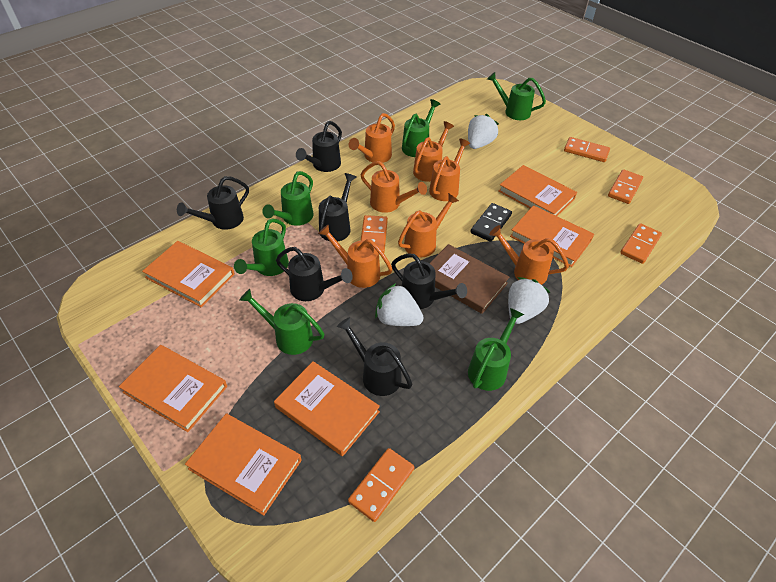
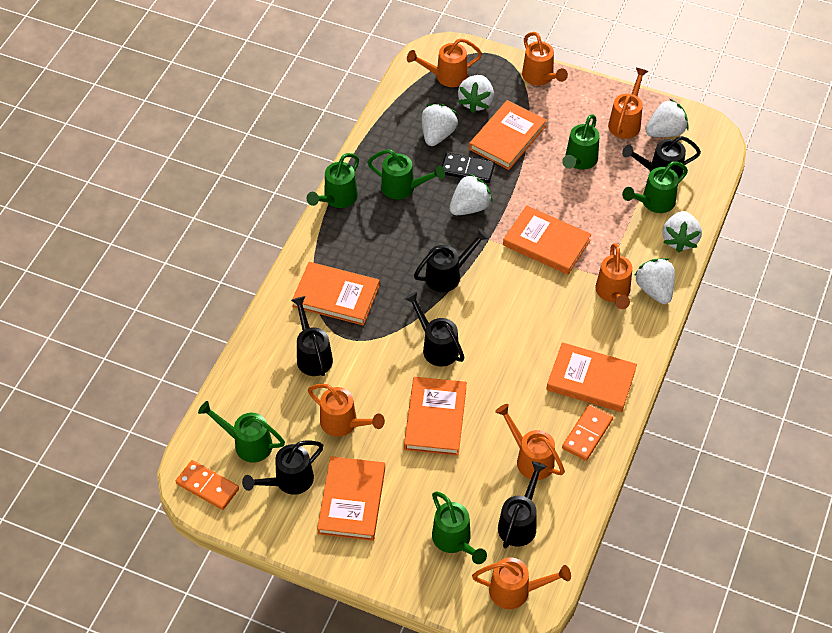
brown book: [429,244,509,314] = 1 -> none = 0
orange domino: [348,448,414,522] [361,215,388,253] [564,137,610,162] [608,169,643,204] [620,223,662,264] = 5 -> [176,460,239,510] [562,404,613,461] = 2
white strawberry: [375,283,424,326] [468,114,499,149] [508,277,551,324] = 3 -> [422,104,458,146] [449,173,493,215] [458,75,494,113] [634,258,675,304] [646,98,689,137] [662,211,702,253] = 6

